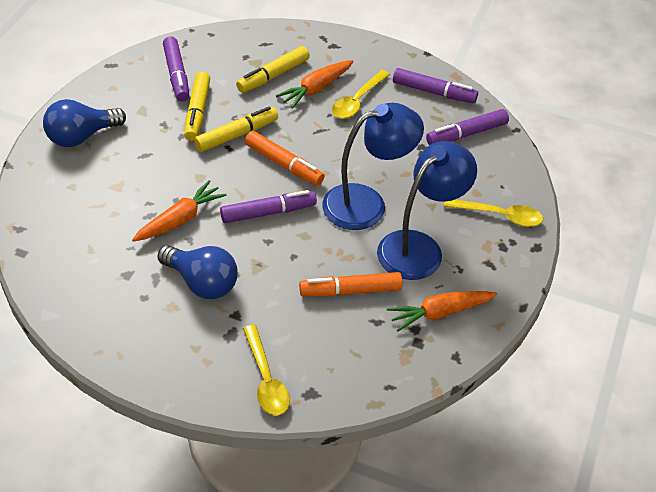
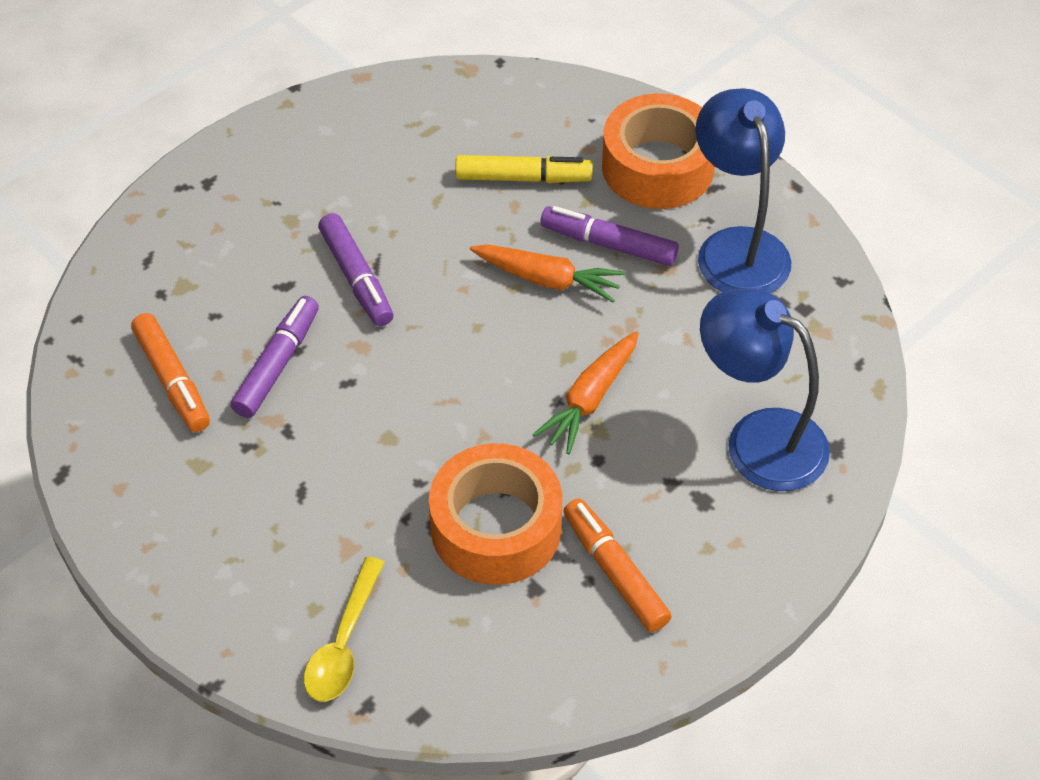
blue light bulb: [43,99,126,147] [157,245,238,299] = 2 -> none = 0
orange carrot: [132,180,227,242] [276,60,354,109] [387,291,497,332] = 3 -> [470,245,625,302] [532,331,639,454] = 2
orange tape: none = 0 -> [429,443,563,585] [602,93,715,209] = 2
purple marker: [163,36,189,101] [220,190,317,223] [393,68,478,103] [426,109,509,145] = 4 -> [231,296,319,418] [318,213,394,326] [540,206,679,266] = 3
yellow marker: [184,72,210,141] [194,107,278,152] [236,46,310,93] = 3 -> [455,155,593,183] = 1
yellow spoon: [243,325,290,416] [332,70,390,119] [444,199,543,227] = 3 -> [304,556,385,702] = 1

